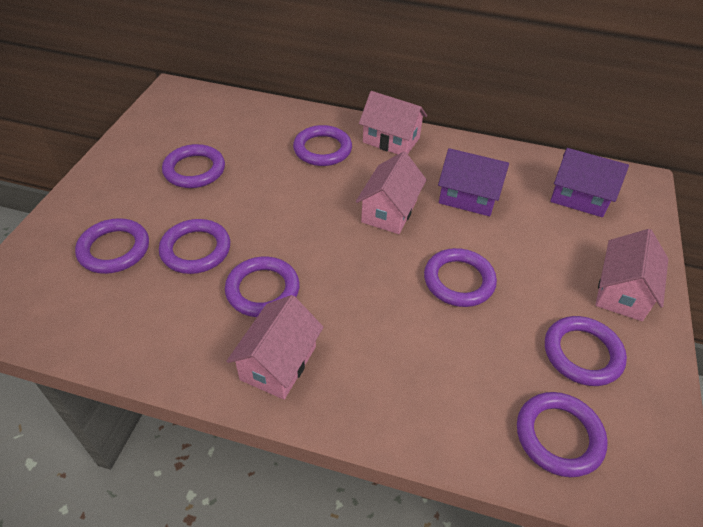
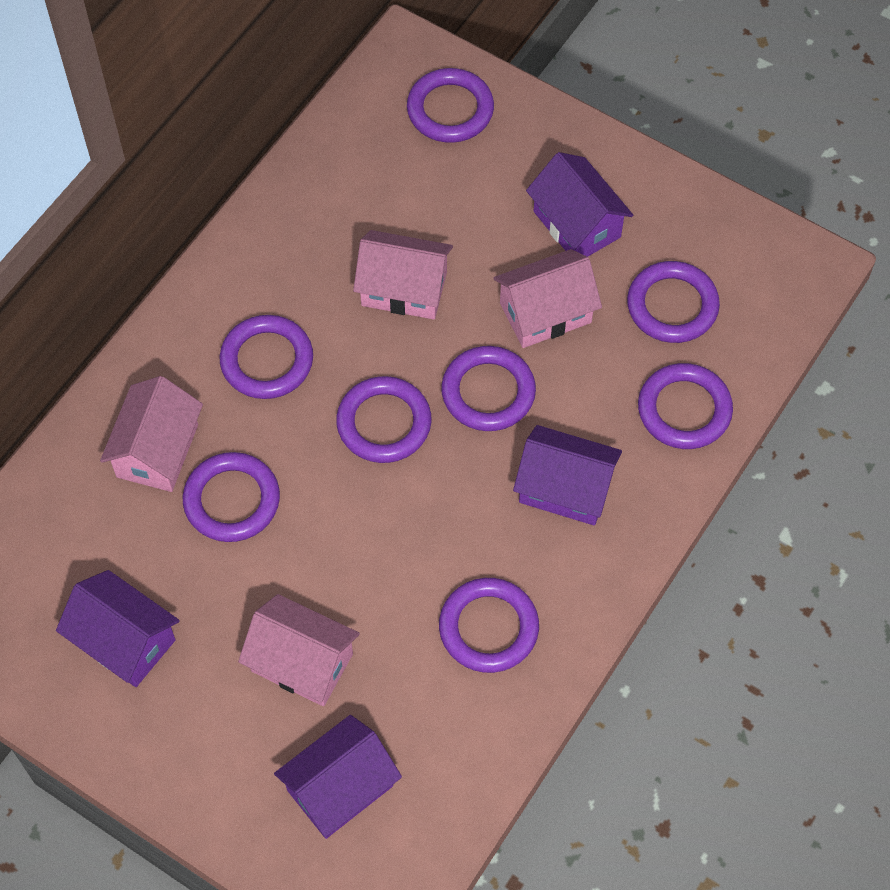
purple house: [438,148,509,216] [550,148,629,217] = 2 -> [56,570,180,687] [274,715,402,839] [513,425,622,526] [526,152,633,257] = 4

